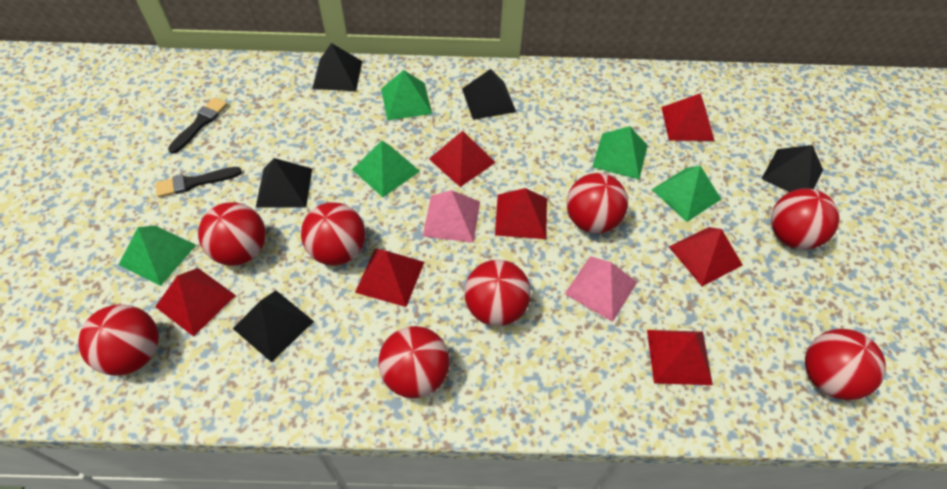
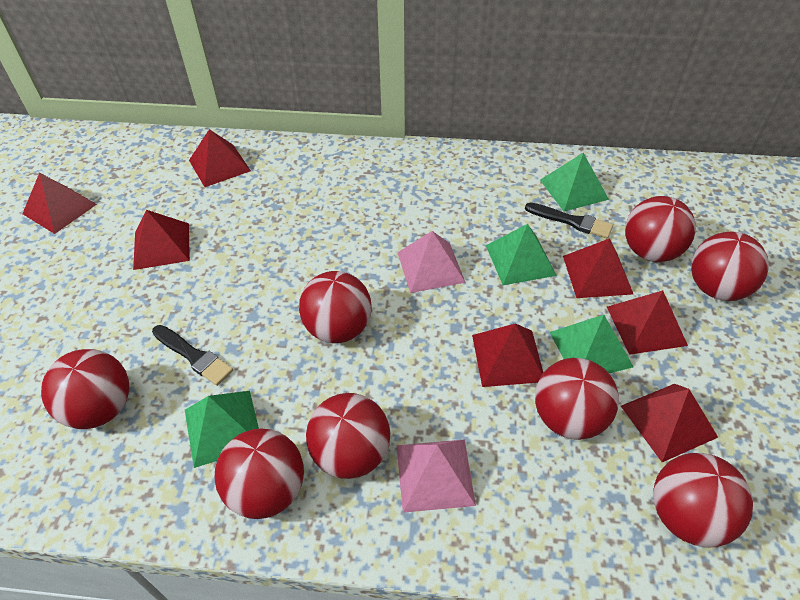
black pyramid: [233,290,314,362] [256,158,312,208] [312,43,362,91] [462,69,516,120] [761,145,823,192] = 5 -> none = 0
green pyramid: [119,226,196,286] [352,141,420,197] [381,70,432,120] [592,126,648,179] [652,165,721,222] = 5 -> [185,391,259,468] [486,224,557,285] [540,153,609,211] [550,315,634,373] = 4

